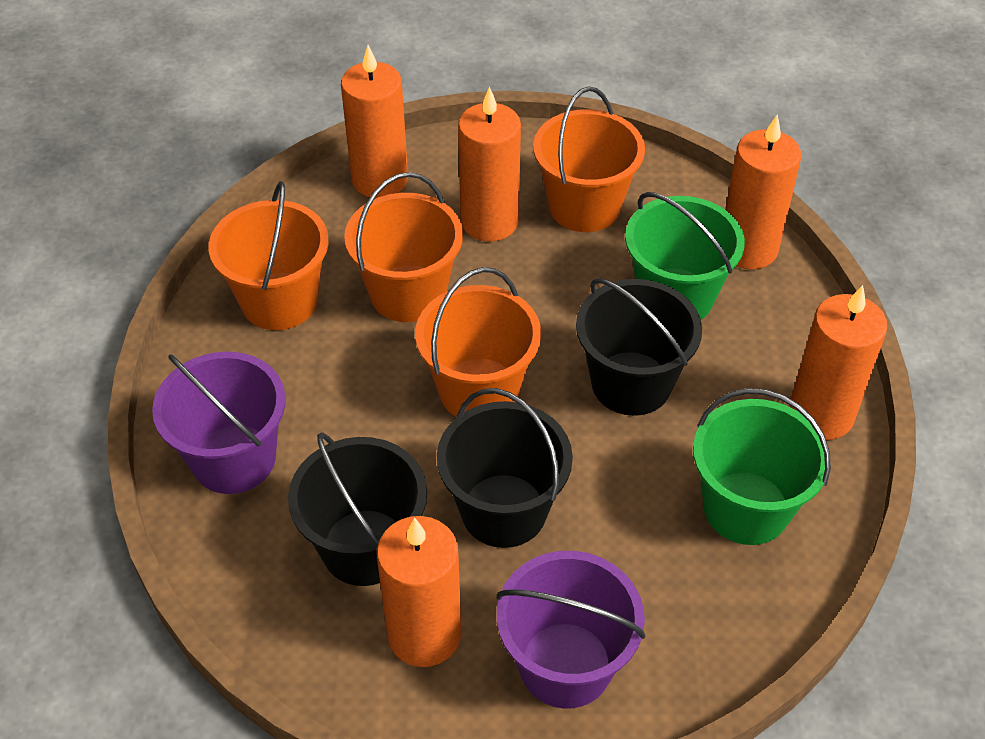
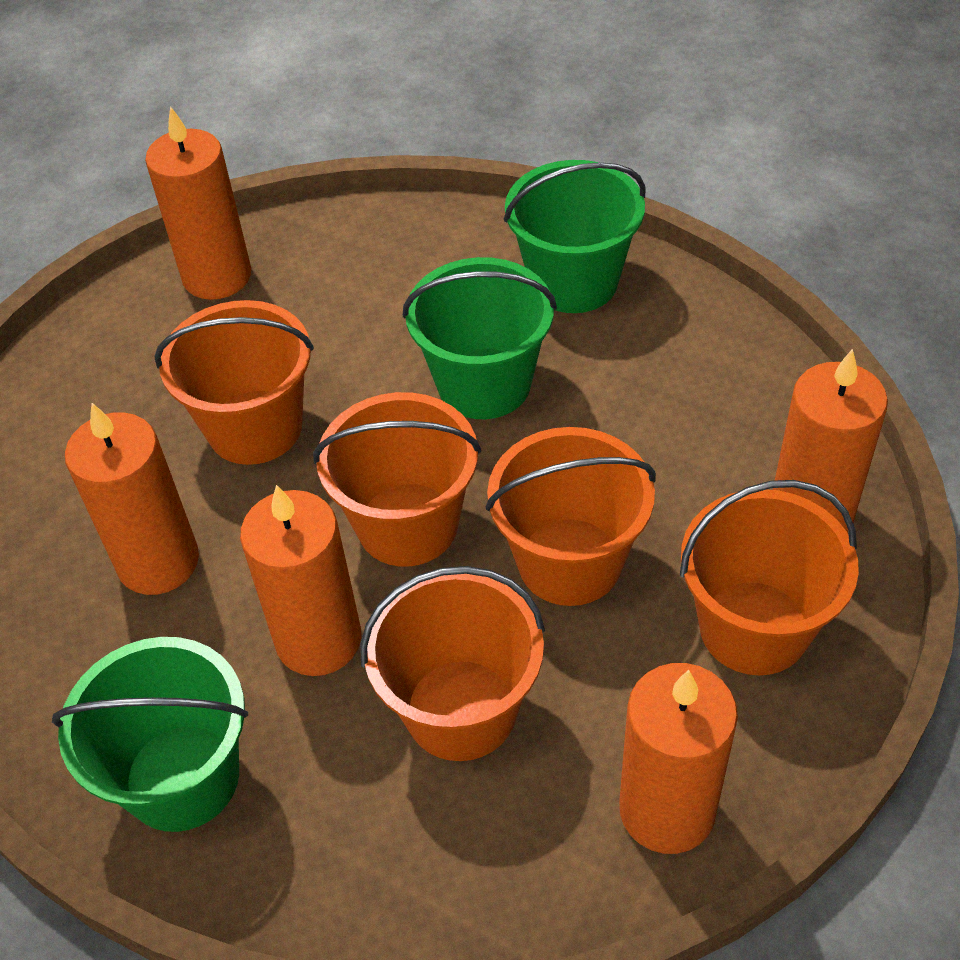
black bucket: [288,432,427,586] [437,388,573,548] [576,278,702,416] = 3 -> none = 0
green bucket: [625,192,745,320] [693,388,831,545] = 2 -> [52,637,248,832] [403,257,557,419] [504,160,646,313] = 3
orange bucket: [209,181,329,330] [344,172,463,322] [415,267,541,416] [533,87,645,232] = 4 -> [155,300,314,465] [313,392,481,567] [360,566,545,761] [486,427,656,606] [680,480,859,675] = 5
purple bucket: [152,352,286,494] [496,551,646,708] = 2 -> none = 0

